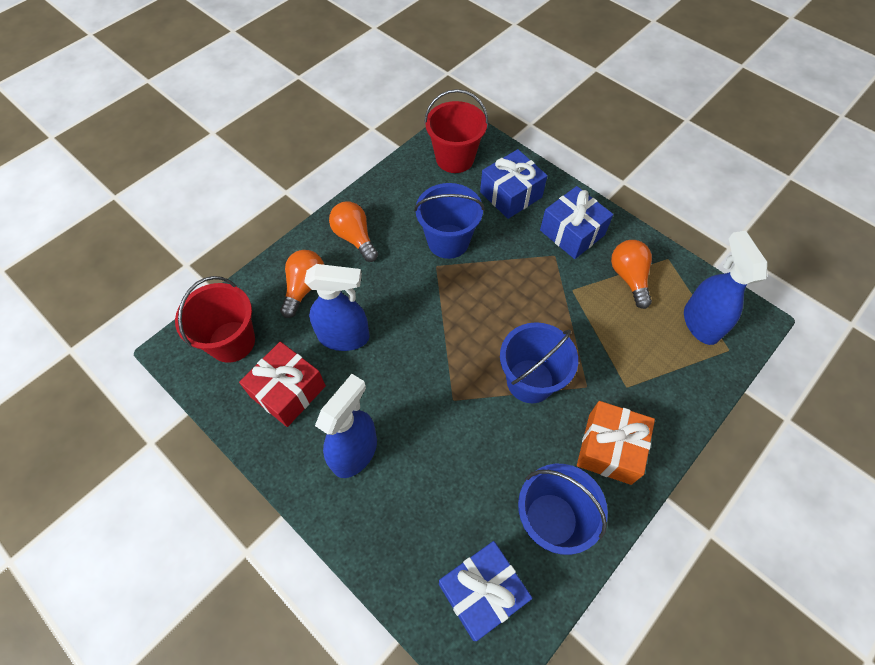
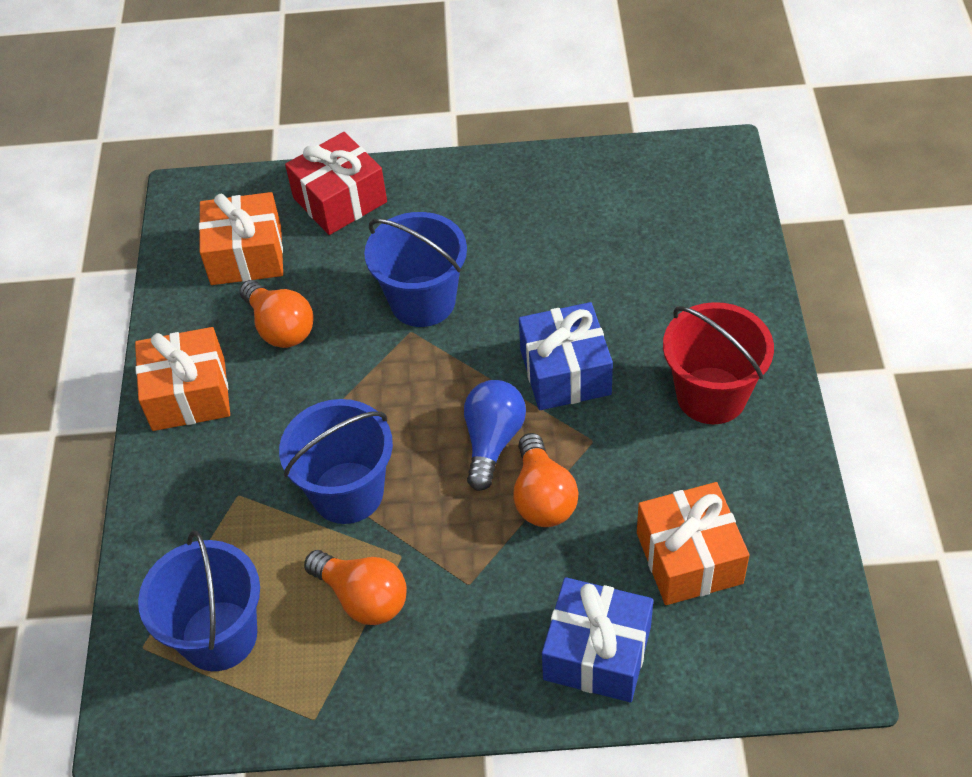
blue gift: [439,541,532,641] [480,149,547,219] [540,186,613,259] = 3 -> [519,302,613,410] [542,577,653,702] = 2
blue light bulb: none = 0 -> [464,380,526,491] = 1
blue spray bottle: [304,264,370,351] [315,374,377,478] [684,231,768,345] = 3 -> none = 0
orange gift: [577,401,655,485] = 1 -> [135,327,230,431] [199,192,283,285] [637,482,749,605] = 3
red bucket: [175,276,255,363] [424,89,488,173] = 2 -> [663,302,774,424] = 1

